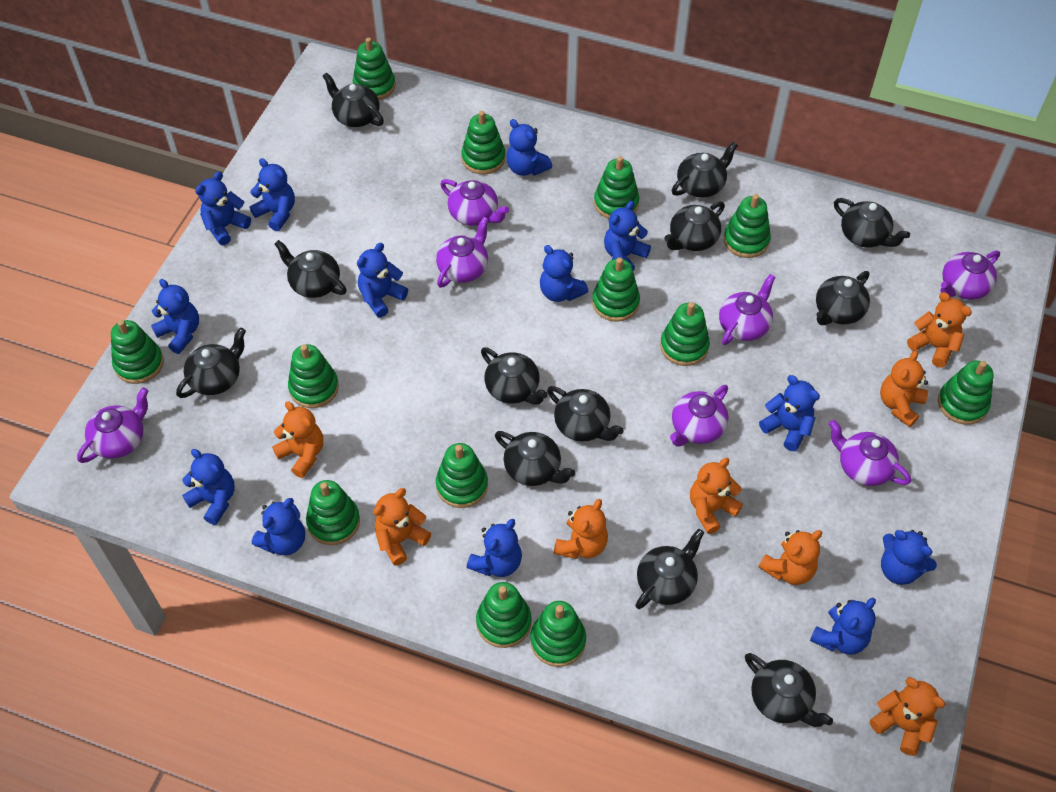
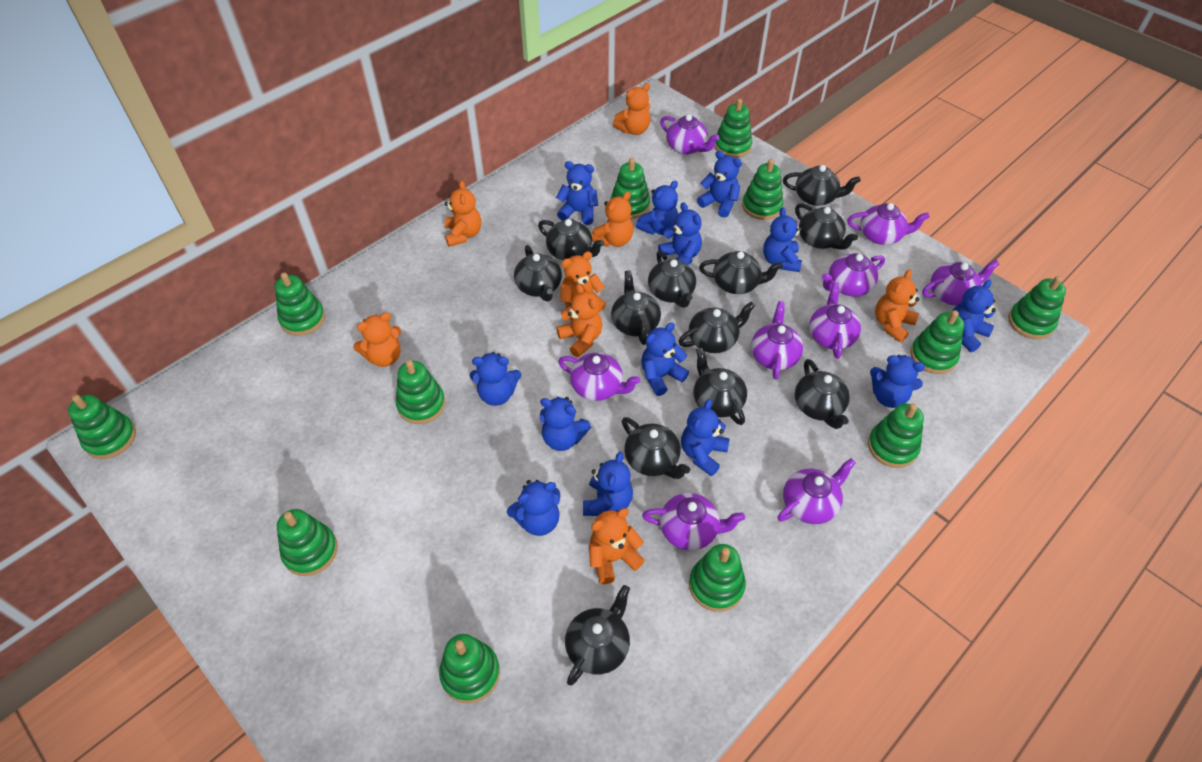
green stacking toy: [111,320,164,384] [288,344,339,408] [306,480,360,545] [353,37,395,100] [436,443,488,508] [461,111,505,174] [476,582,532,648] [530,601,586,667] [592,258,640,322] [594,156,639,219] [660,302,710,366] [724,194,771,258] [938,361,994,425] = 13 -> [68,395,136,459] [275,272,325,336] [277,509,338,576] [396,360,445,424] [439,634,500,703] [611,158,650,219] [689,544,746,612] [715,99,752,158] [742,159,783,220] [868,403,924,468] [910,310,964,374] [1008,276,1066,339] = 12
purple teapot: [77,387,148,463] [436,217,489,288] [440,179,509,226] [670,385,729,446] [719,274,775,345] [829,420,911,486] [940,250,1000,300] = 7 -> [558,353,640,401] [642,493,745,550] [660,114,720,154] [751,301,803,380] [778,458,856,524] [809,282,861,359] [821,253,885,297] [847,203,930,245] [922,260,999,306] = 9

